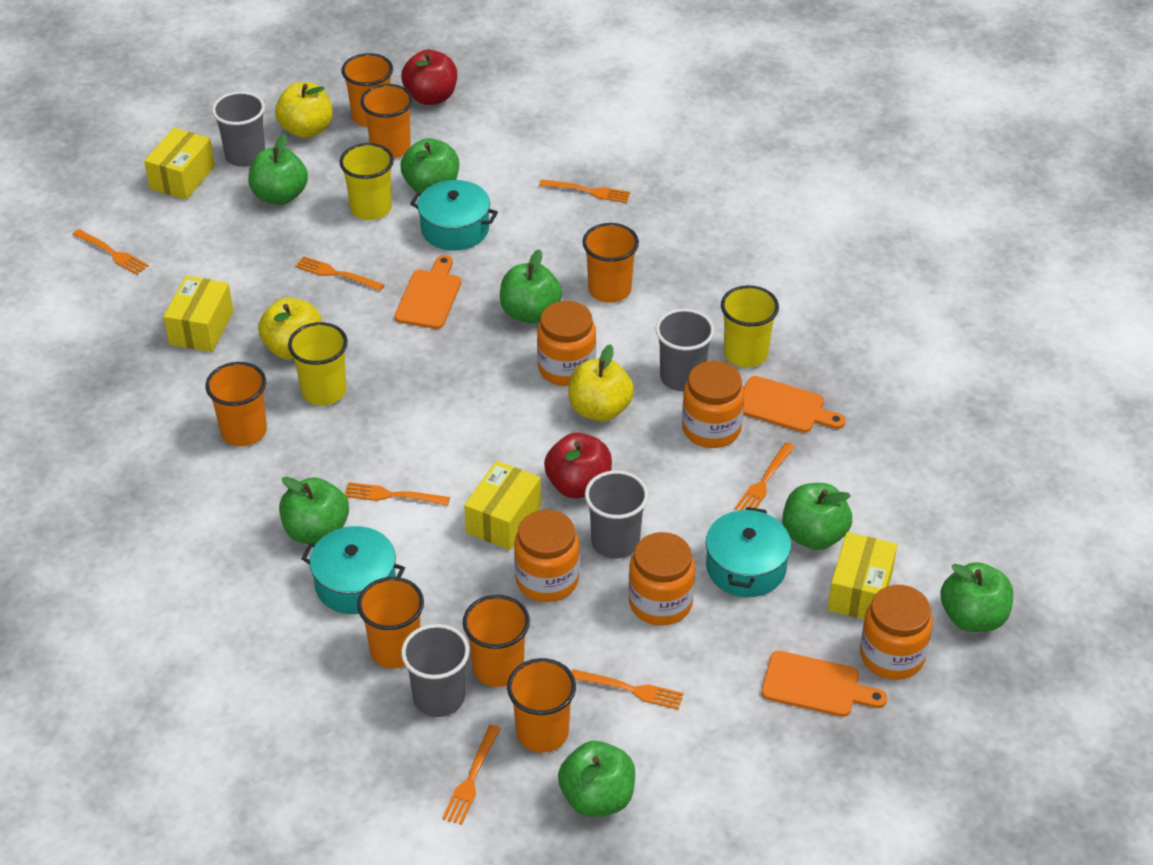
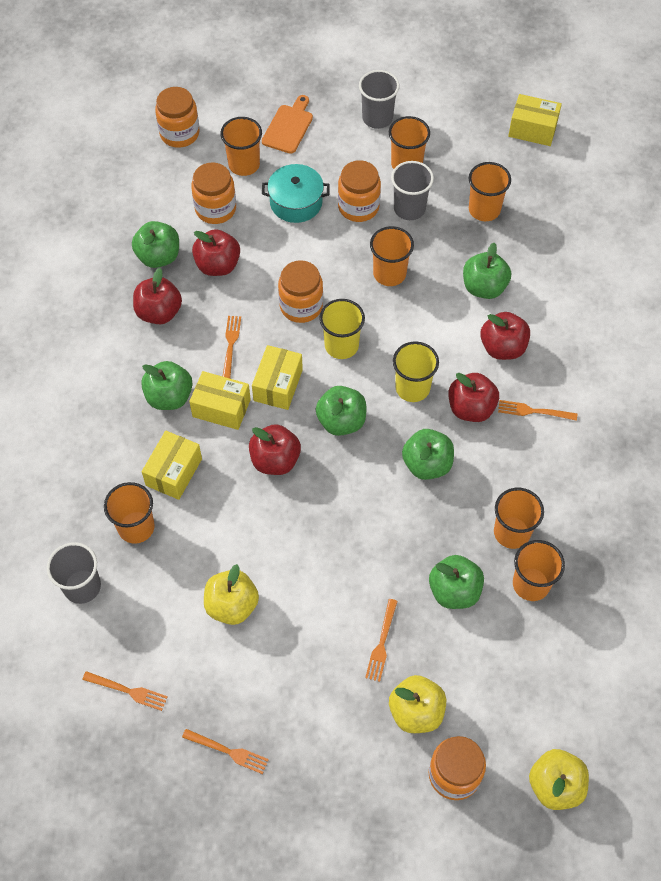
green apple: [248,134,308,205] [279,477,349,544] [400,138,459,193] [500,249,562,324] [558,741,635,817] [782,483,852,550] [940,562,1013,632] = 7 -> [132,221,179,268] [141,361,193,410] [316,386,366,436] [402,429,454,480] [429,555,484,609] [463,243,511,299] = 6
grey cup: [212,91,265,167] [401,624,469,717] [585,470,648,559] [655,309,715,391] = 4 -> [47,542,101,604] [359,70,400,129] [391,161,434,220] = 3
orange cutting board: [395,255,461,329] [743,376,846,433] [761,651,887,717] = 3 -> [262,95,313,154] = 1
orange fork: [73,229,149,275] [295,256,385,291] [345,482,450,505] [442,725,501,825] [539,179,630,203] [572,669,684,710] [734,442,795,510] = 7 -> [82,671,168,711] [182,729,269,774] [222,316,241,378] [365,599,398,682] [498,400,577,421] = 5
red apple: [401,50,457,105] [544,433,612,499] = 2 -> [133,268,182,324] [192,229,240,276] [249,424,301,475] [448,373,499,422] [480,312,530,360] = 5
turquoise pot: [301,526,405,614] [410,180,498,251] [706,507,791,597] = 3 -> [262,164,330,223] = 1
yellow cup: [288,322,348,405] [339,143,394,220] [721,285,779,367] = 3 -> [319,299,365,359] [393,341,439,402] = 2

